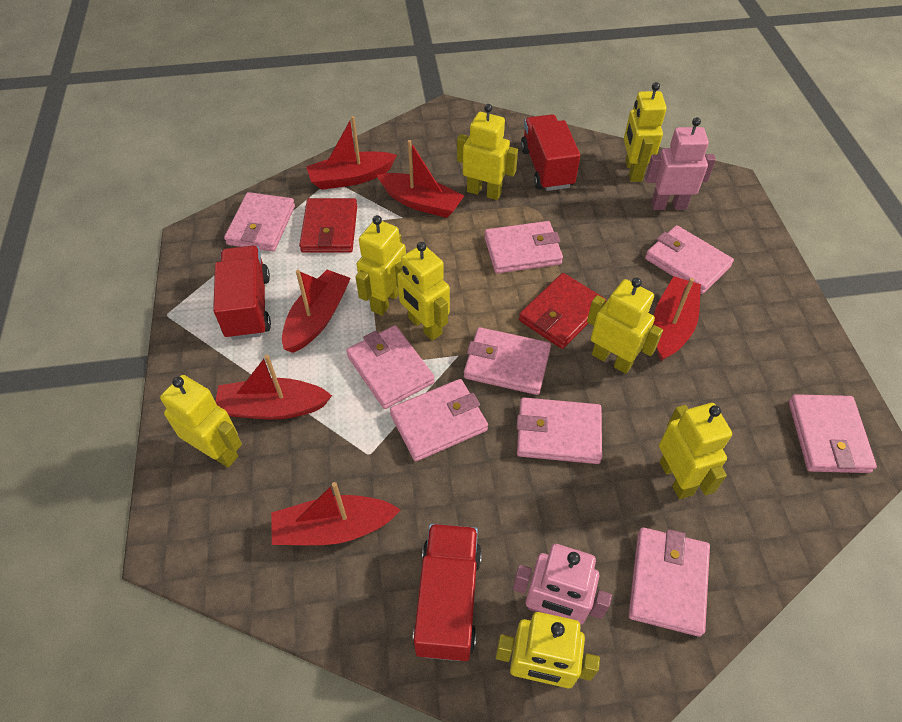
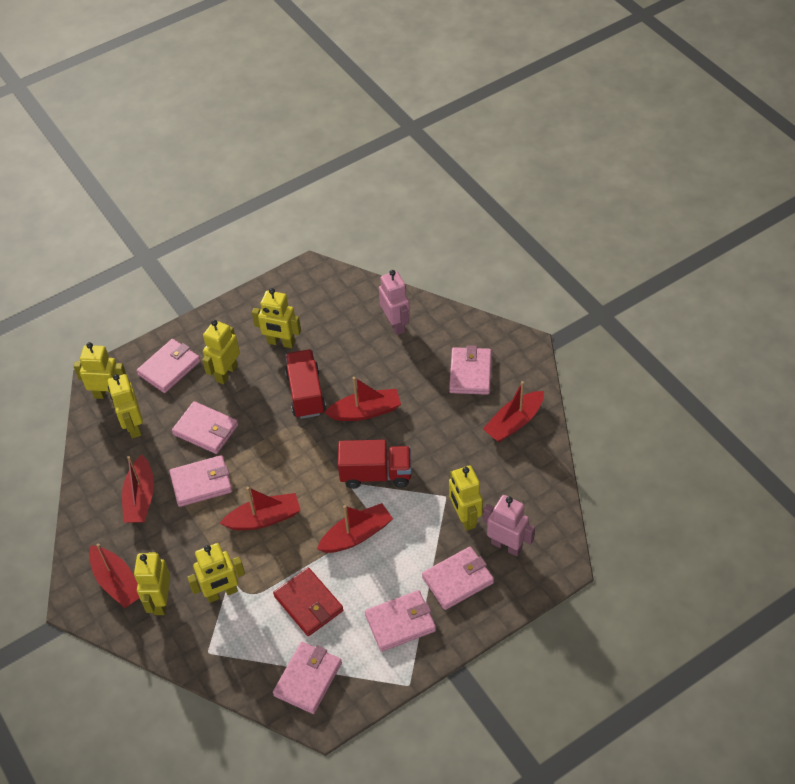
pink wallet: [224,192,295,251] [346,325,435,409] [390,379,488,461] [464,327,551,395] [484,221,563,274] [517,397,602,464] [629,527,710,637] [645,225,734,294] [789,394,877,473] = 9 -> [137,339,200,393] [169,455,232,507] [172,401,238,454] [273,642,342,714] [365,590,436,652] [422,546,494,610] [449,345,492,395] = 7
red truck: [213,246,271,340] [413,524,482,661] [521,114,580,191] = 3 -> [285,349,326,419] [338,440,411,489] = 2
red wallet: [299,198,357,253] [519,273,606,349] = 2 -> [273,567,343,636] = 1
yellow robot: [160,375,242,467] [356,215,406,316] [395,242,450,341] [457,104,518,200] [496,612,600,688] [587,277,663,374] [624,82,667,182] [659,403,732,499] = 8 -> [74,342,127,399] [108,374,143,438] [134,552,170,615] [187,543,245,603] [202,320,240,384] [252,288,301,348] [449,465,483,531] = 7

